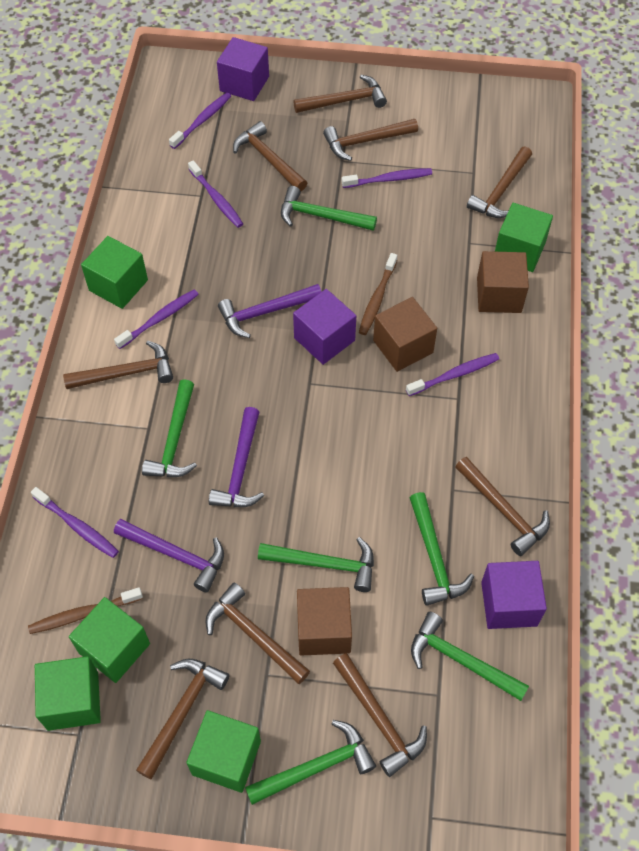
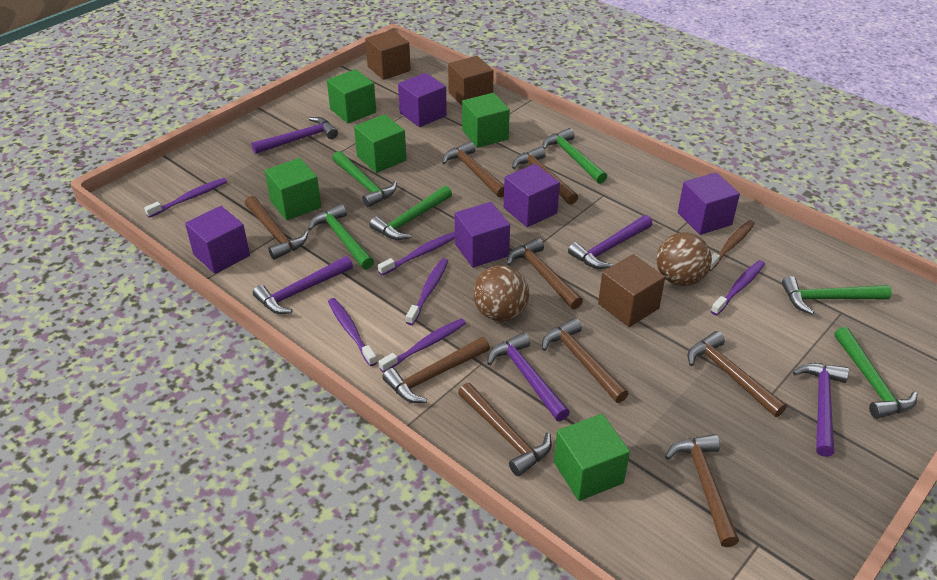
brown ball: none = 0 -> [473,266,529,321] [657,232,712,286] = 2
brown toothbrush: [28,587,143,634] [359,253,397,335] = 2 -> [709,220,755,271] = 1
purple cube: [217,37,269,101] [293,289,356,365] [481,561,547,629] = 3 -> [185,206,250,274] [398,73,447,127] [455,202,510,268] [504,164,560,227] [678,172,740,235] = 5
purple hammer: [114,519,224,593] [209,407,264,507] [218,284,321,338] = 3 -> [251,117,338,154] [253,256,353,314] [487,332,570,421] [568,215,652,269] [793,363,849,457] = 5

